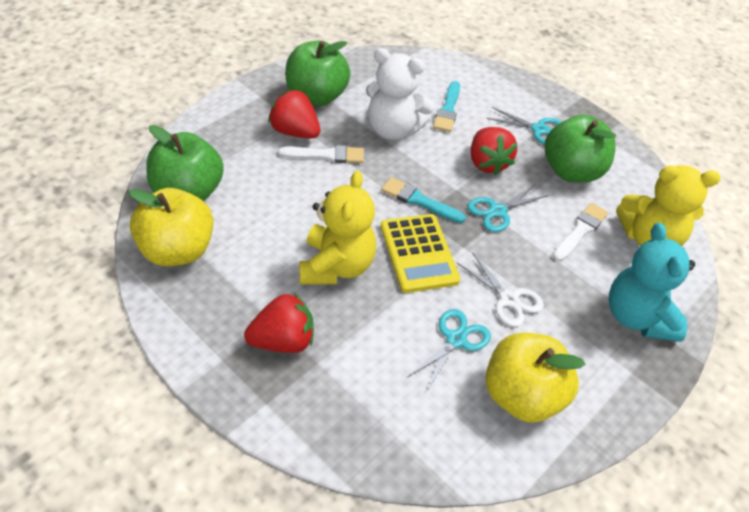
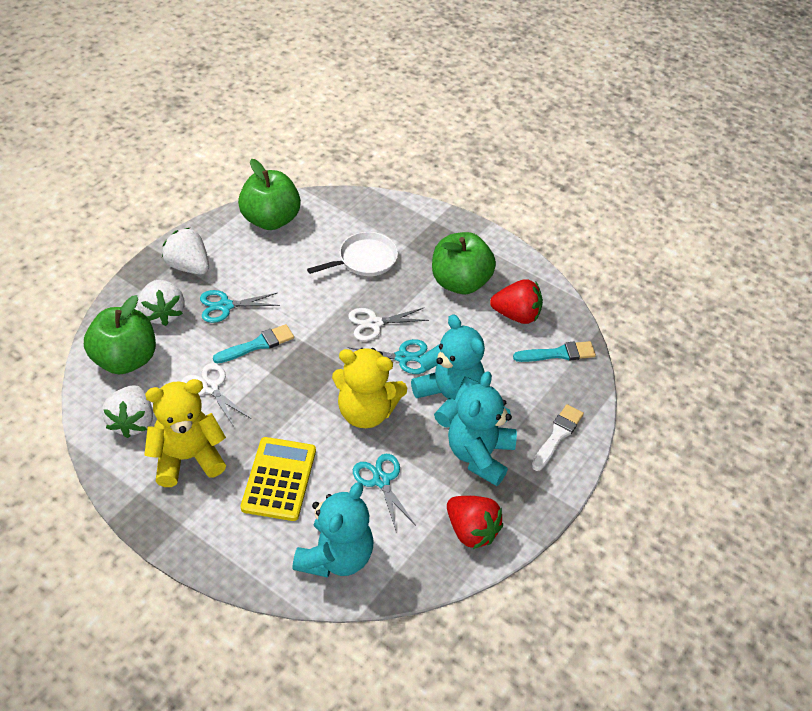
red strawberry: [244,293,314,353] [268,90,320,139] [471,127,518,175] = 3 -> [447,496,503,549] [490,279,543,324] = 2
turquoise teddy bear: [609,223,695,342] = 1 -> [292,482,374,578] [411,314,485,428] [448,371,517,486] = 3
white brush: [278,145,364,163] [553,203,608,261] = 2 -> [532,404,584,471] = 1
white pan: none = 0 -> [307,232,398,276] = 1
white scissors: [457,252,544,327] = 1 -> [181,363,251,427] [348,308,429,341] = 2
white strawberry: none = 0 -> [102,385,153,438] [138,280,184,326] [162,228,209,275] = 3
white teddy bear: [366,48,435,140] = 1 -> none = 0
yellow apple: [129,188,213,266] [485,333,585,423] = 2 -> none = 0

